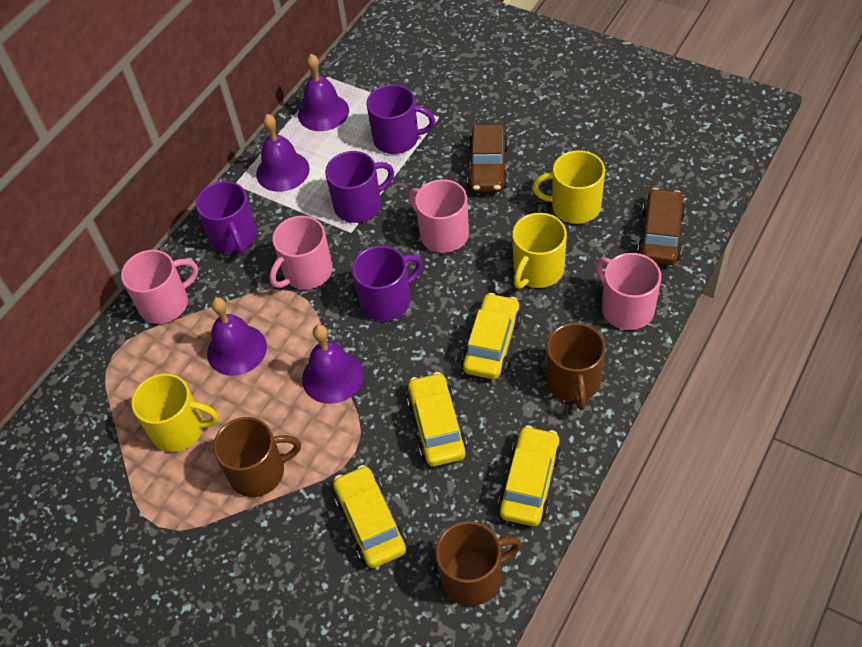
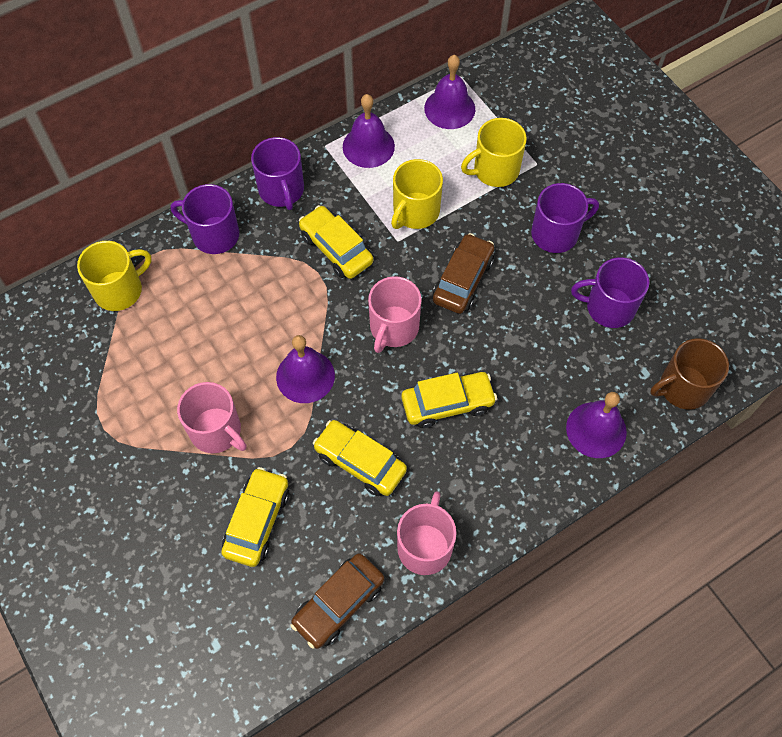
brown mug: [213,417,301,497] [436,521,522,606] [546,323,605,410] = 3 -> [650,338,729,410] = 1
pink mug: [121,250,198,324] [269,216,333,290] [408,179,469,253] [595,253,661,330] = 4 -> [177,382,246,453] [368,276,422,353] [397,491,457,575] = 3

